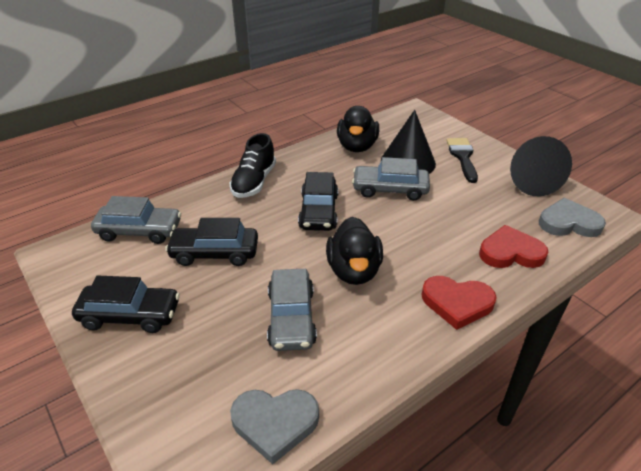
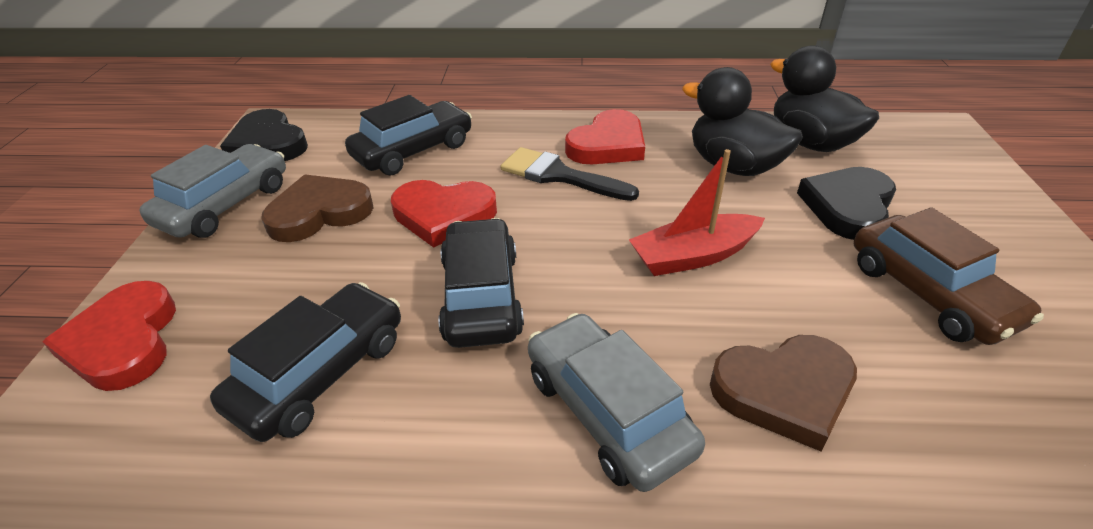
black cone: [381,110,436,174] [510,136,572,196] = 2 -> none = 0
black heart: none = 0 -> [220,109,308,161] [797,167,896,240] = 2
black shoe: [229,133,276,198] = 1 -> none = 0
brown car: none = 0 -> [854,207,1044,345] = 1
brown heart: none = 0 -> [261,174,374,242] [710,335,857,451] = 2
grey car: [91,196,181,244] [267,269,317,351] [352,157,430,201] = 3 -> [140,144,286,238] [528,313,705,492] = 2
grey heart: [230,389,319,464] [539,198,606,237] = 2 -> none = 0
red boat: none = 0 -> [629,149,765,276] = 1
red heart: [422,276,497,330] [479,225,548,268] = 2 -> [42,281,176,391] [391,180,497,248] [565,109,645,164] = 3

